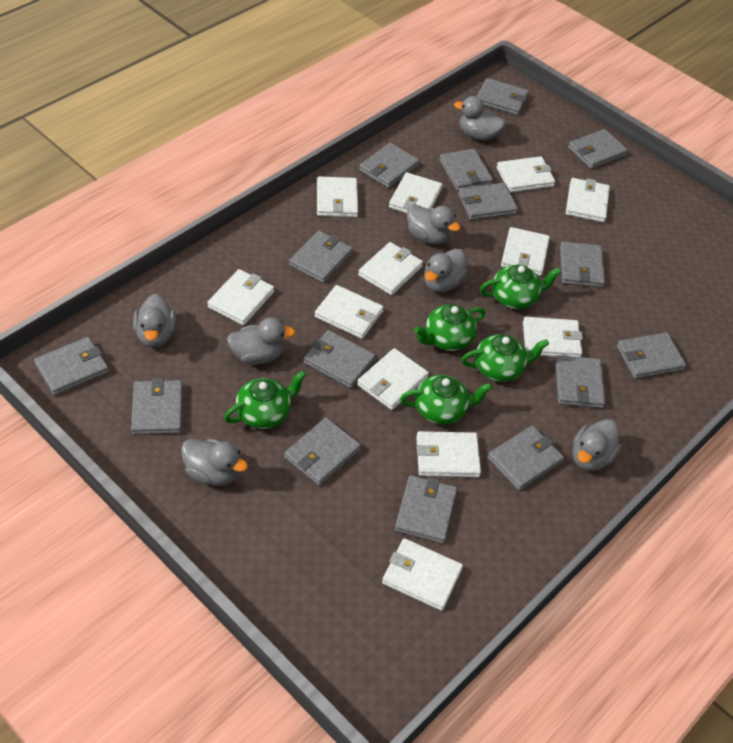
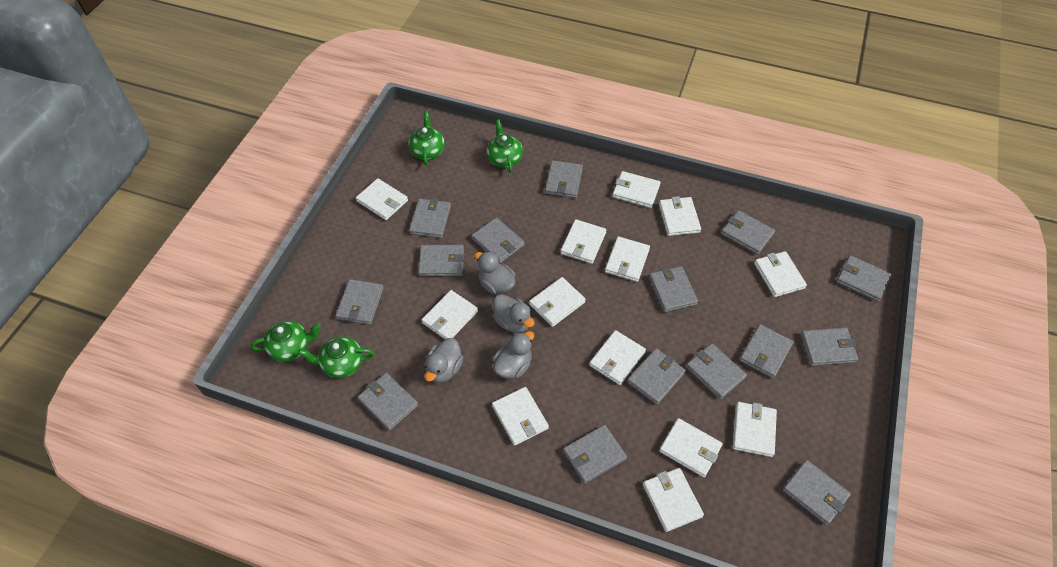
green teapot: [224,370,307,429] [400,375,492,425] [414,305,486,351] [461,334,549,382] [480,265,562,309] = 5 -> [251,321,321,362] [298,336,375,378] [409,112,445,165] [487,119,523,173] = 4
grey duck: [133,294,177,347] [181,439,248,486] [227,317,295,365] [407,204,460,245] [424,248,468,293] [454,96,506,141] [572,419,621,471] = 7 -> [425,338,464,383] [474,251,516,294] [492,331,534,379] [493,294,535,333] = 4
white wallet: [207,269,274,325] [315,285,384,339] [317,177,358,217] [357,348,429,410] [358,242,423,295] [382,538,463,611] [389,172,442,213] [416,431,481,477] [497,156,555,193] [501,227,550,276] [523,317,583,357] [566,178,610,222] = 12 -> [356,178,408,220] [421,290,478,340] [492,387,549,446] [529,277,586,327] [561,219,606,264] [589,330,646,385] [605,236,650,282] [612,171,661,208] [643,468,704,532] [659,196,701,236] [659,418,723,477] [733,402,777,457] [754,251,807,297] = 13

